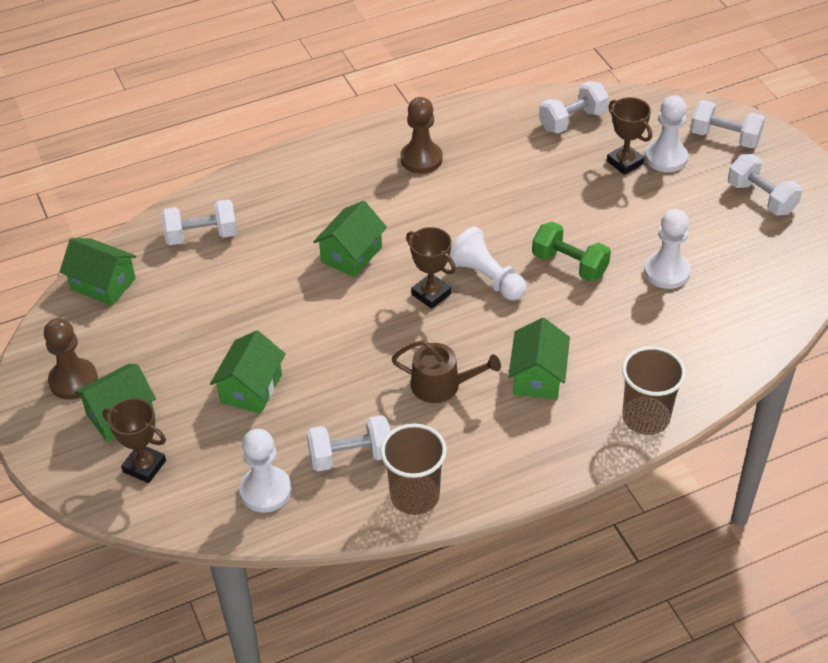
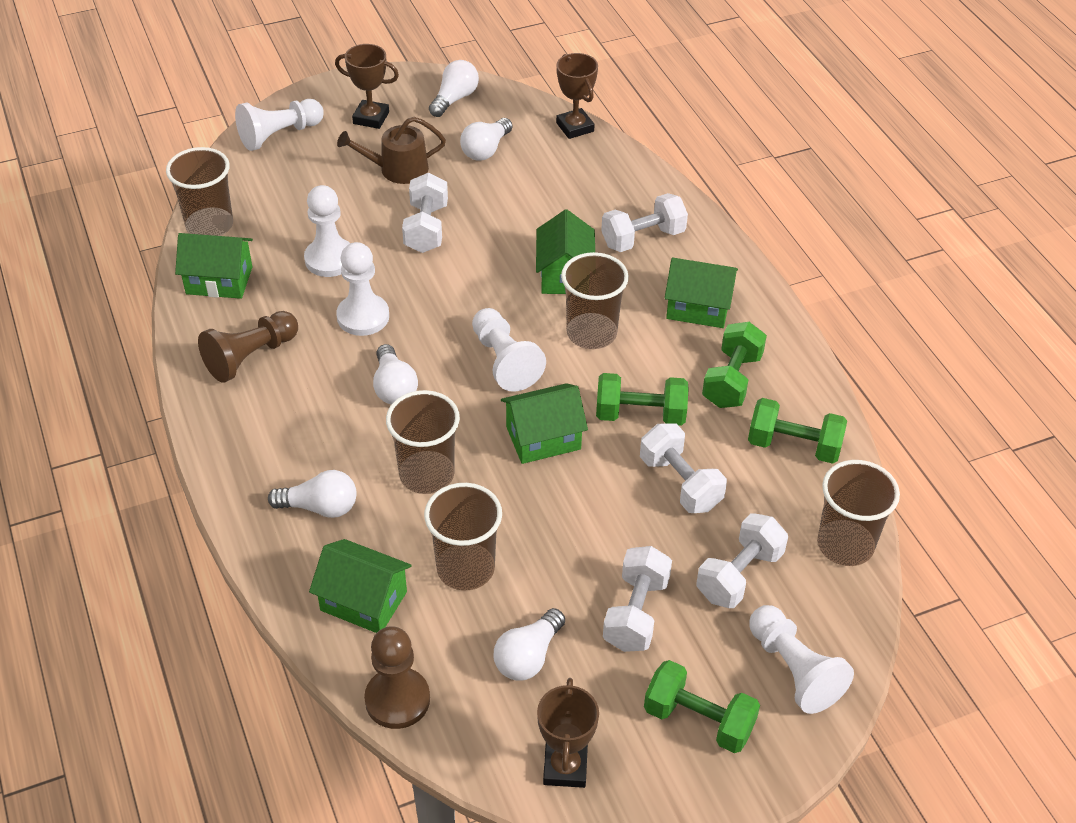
brown cup: [380,424,447,515] [622,346,686,435] = 2 -> [166,147,233,236] [386,390,460,494] [424,483,502,591] [561,252,629,349] [817,460,900,566] = 5
green dumbbell: [532,221,611,282] = 1 -> [596,373,689,426] [644,660,760,753] [702,322,767,408] [748,398,847,464] = 4
white light bulb: none = 0 -> [268,470,357,518] [373,344,418,404] [429,60,479,117] [460,118,513,161] [494,608,565,681] = 5
white pawn: [239,429,292,513] [448,227,527,300] [644,209,691,289] [645,95,688,172] = 4 -> [235,99,324,151] [304,185,350,277] [336,242,389,336] [472,308,546,392] [749,605,854,714] = 5

